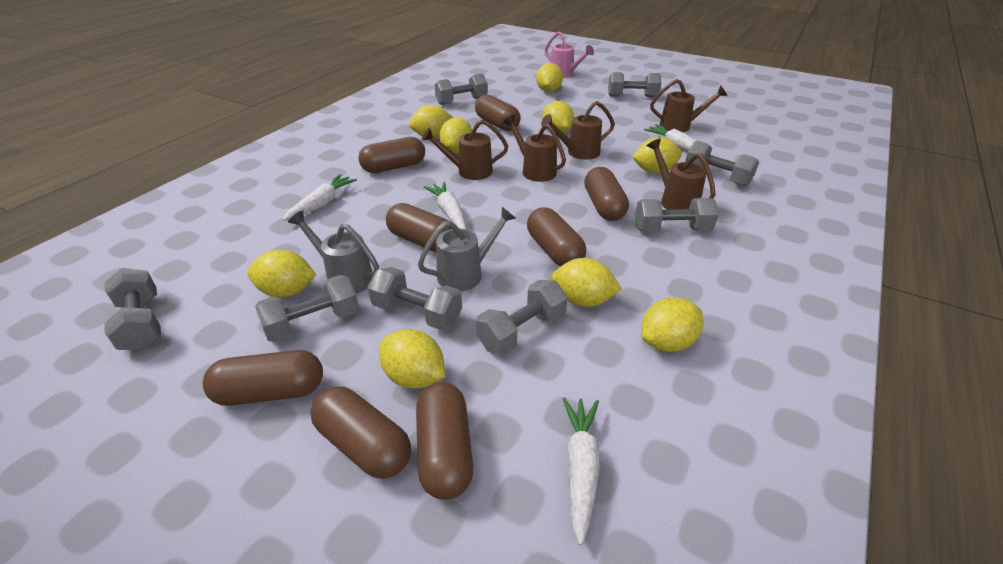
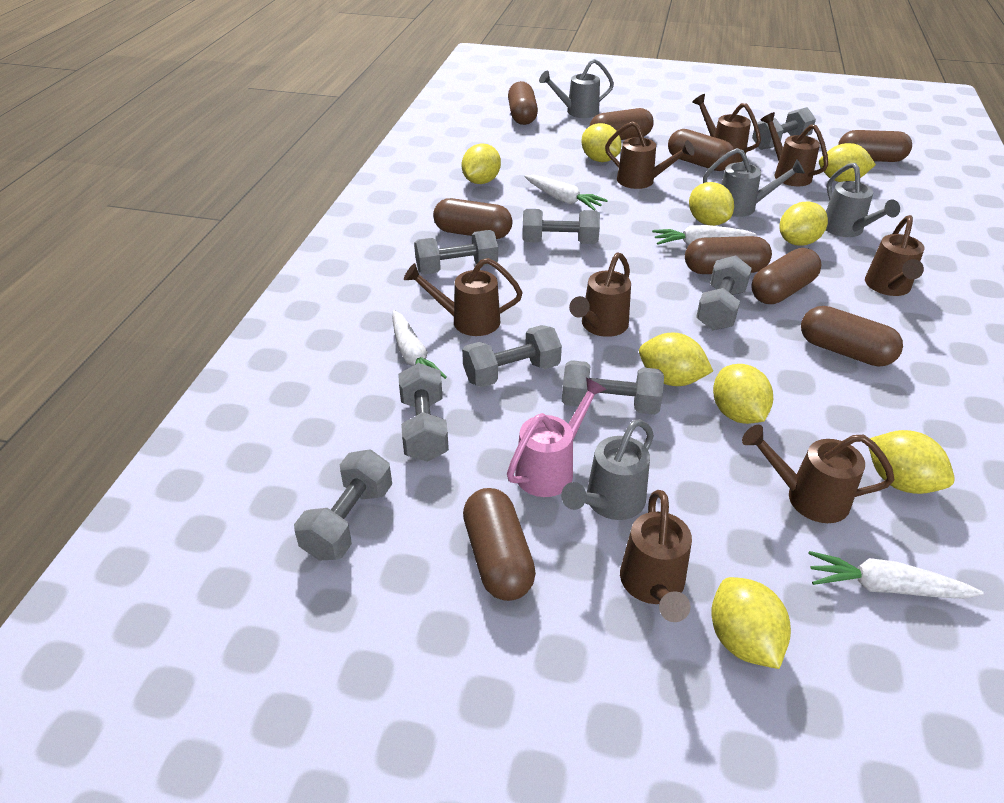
brown capsule: [203,350,323,406] [310,386,411,479] [358,137,425,173] [386,203,452,252] [416,382,473,500] [475,95,521,131] [527,207,586,267] [584,167,629,221] = 8 -> [433,198,512,239] [463,488,536,601] [508,81,538,125] [590,108,654,140] [668,129,735,171] [685,236,772,274] [751,248,821,304] [801,306,903,367] [838,130,912,162] = 9
brown watering can: [422,119,508,180] [503,115,566,182] [541,101,615,160] [647,139,716,210] [650,79,727,132] = 5 -> [404,258,523,336] [569,252,631,337] [605,121,695,189] [620,490,692,622] [692,94,761,163] [742,425,895,523] [761,112,828,186] [865,215,924,296] = 8
grey watering can: [288,210,379,294] [418,207,516,291] = 2 -> [539,59,614,118] [561,419,654,520] [703,148,805,217] [826,163,900,237] = 4

